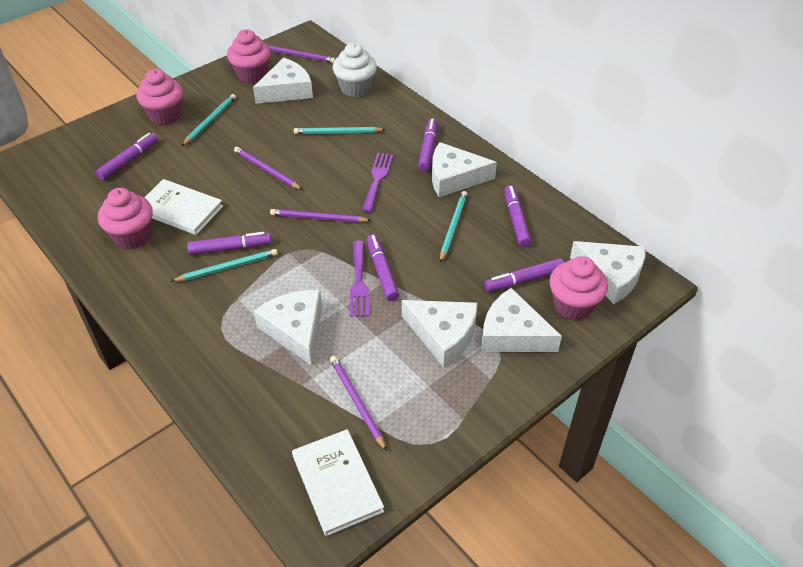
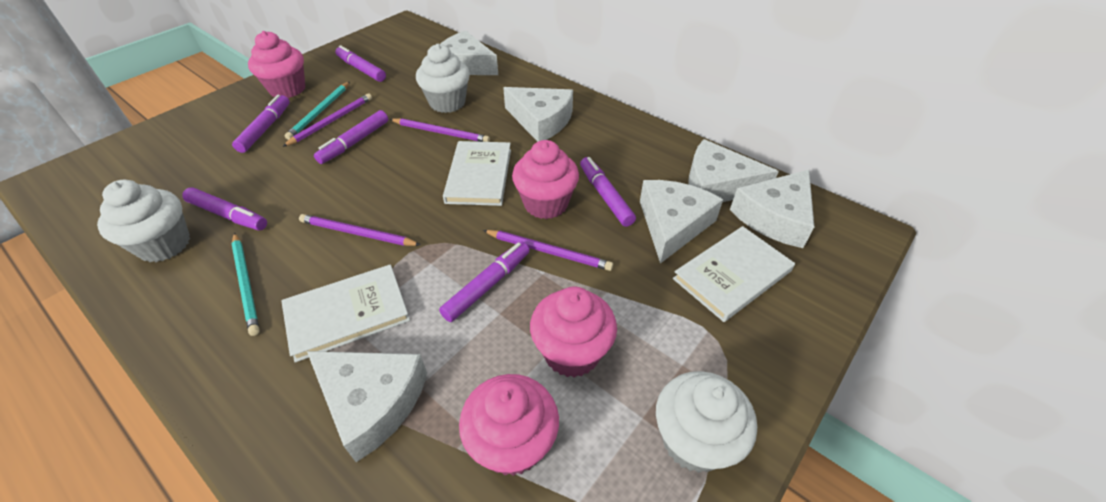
purple fork: [350,241,369,317] [362,153,393,213] = 2 -> none = 0
turquoise pencil: [171,249,278,282] [182,94,236,146] [294,127,386,134] [440,191,468,263] = 4 -> [231,233,260,336] [285,82,350,140] = 2
white book: [144,179,223,235] [292,429,384,536] = 2 -> [281,265,410,362] [443,141,511,206] [673,226,795,322] = 3
white cupcake: [333,42,377,97] = 1 -> [97,180,190,262] [416,44,470,113] [656,371,757,473] = 3

